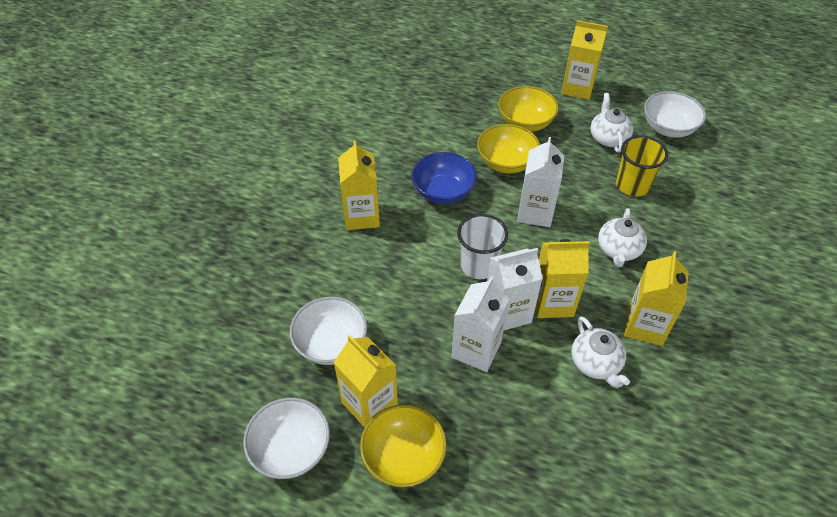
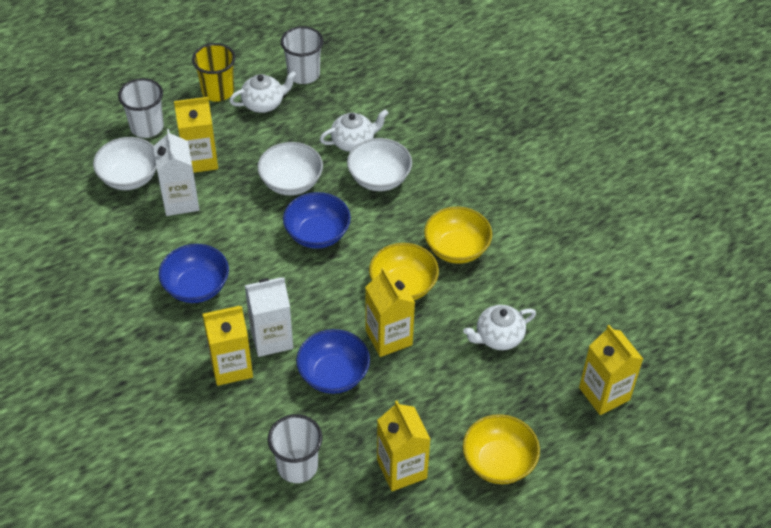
blue bowl: [412,152,477,204] = 1 -> [159,244,229,303] [283,192,351,249] [296,329,370,394] = 3
white carton: [452,277,509,372] [487,248,543,330] [517,137,565,227] = 3 -> [153,129,199,216] [245,277,293,357] = 2
white cup: [457,214,508,279] = 1 -> [118,78,164,138] [268,414,323,483] [281,26,323,84] = 3

